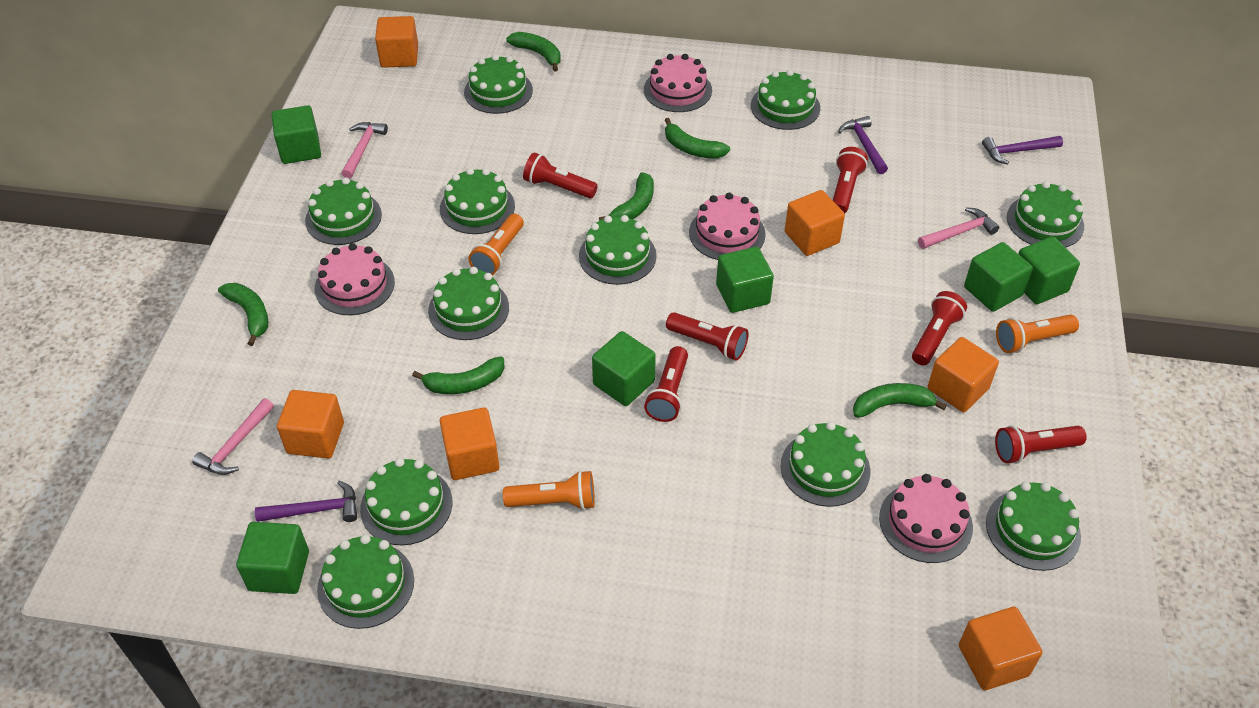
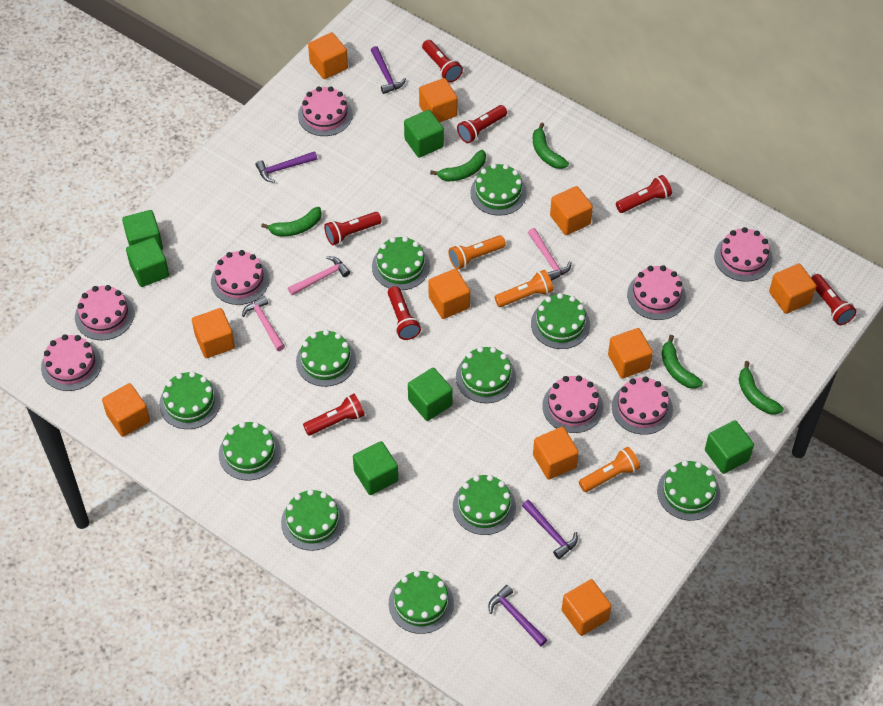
green banana: [218,283,268,346] [412,356,504,394] [506,32,561,71] [599,172,654,221] [665,118,730,159] [853,383,947,418] = 6 -> [261,207,322,237] [430,150,486,181] [533,122,569,169] [662,335,703,389] [739,361,784,415] = 5
orange cube: [277,390,344,458] [375,16,418,68] [440,407,499,480] [785,190,845,256] [928,337,999,412] [959,607,1043,690] = 6 -> [102,383,150,437] [192,308,235,358] [308,32,348,79] [419,78,458,122] [428,269,470,319] [533,427,579,480] [550,186,593,235] [562,579,612,636] [608,328,653,378] [769,264,816,314] = 10
pink cake: [315,243,395,315] [644,54,712,112] [689,193,766,260] [879,474,973,563] = 4 -> [41,334,102,391] [75,285,134,340] [211,250,269,305] [298,86,353,136] [542,375,603,433] [612,376,673,435] [627,265,686,320] [714,227,773,282] = 8
purple hammer: [255,481,357,522] [838,116,888,174] [982,136,1063,165] = 3 -> [256,151,317,183] [370,46,406,94] [488,585,548,646] [522,500,578,559] = 4
red flashlight: [523,152,598,198] [644,346,688,422] [666,312,748,360] [833,147,868,214] [912,291,967,365] [995,425,1087,464] = 6 -> [303,394,365,436] [324,212,382,245] [388,286,421,340] [422,40,463,82] [457,105,507,143] [616,175,672,213] [811,274,857,325] = 7

